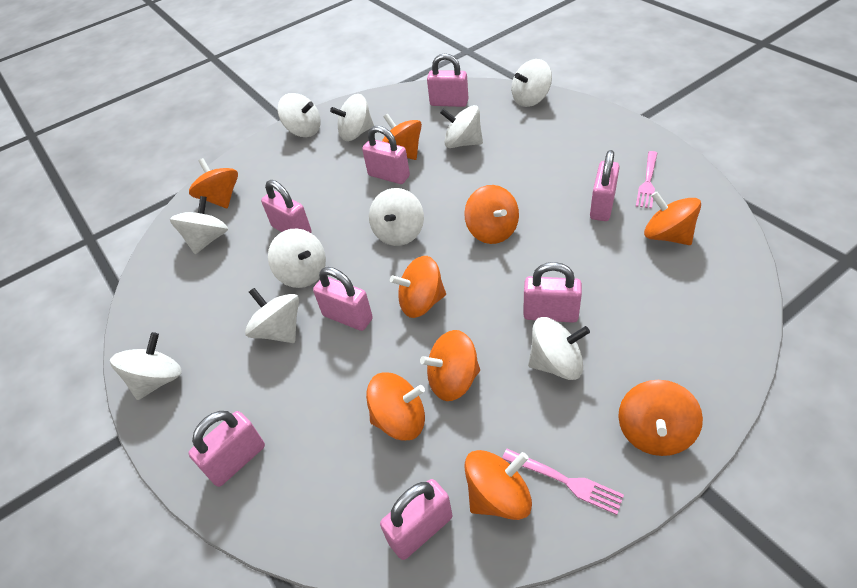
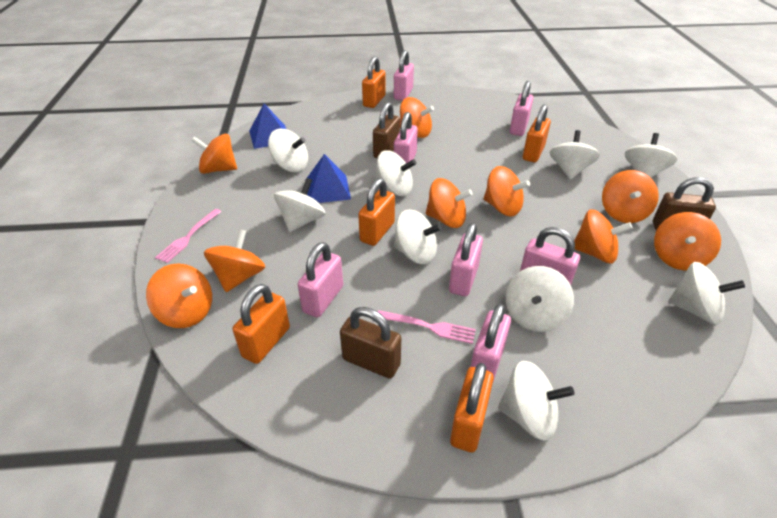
blue pyramid: none = 0 -> [249,104,286,149] [307,154,351,203] = 2
brown padlock: none = 0 -> [340,307,401,379] [373,102,400,158] [653,177,716,231] = 3
orange padlock: none = 0 -> [233,284,290,364] [358,178,395,246] [362,56,386,108] [450,363,494,452] [523,104,551,162] = 5
pink padlock: [188,411,265,487] [261,180,312,233] [313,267,373,331] [362,126,410,184] [380,479,452,560] [427,53,468,107] [523,262,582,323] [590,150,620,221] = 8 -> [297,242,343,318] [394,50,414,101] [394,112,418,163] [449,223,483,296] [471,304,511,382] [510,81,533,136] [520,227,580,285] = 7
white spinning top: [110,332,182,400] [170,196,228,254] [245,288,299,343] [268,228,326,288] [278,93,321,137] [330,94,374,141] [369,188,424,246] [440,105,483,148] [511,59,552,107] [528,317,590,380] = 10 -> [268,129,308,172] [274,178,326,232] [376,150,416,196] [394,209,442,264] [498,361,575,441] [506,266,574,332] [550,130,600,180] [625,133,677,178] [668,262,745,325] = 9

